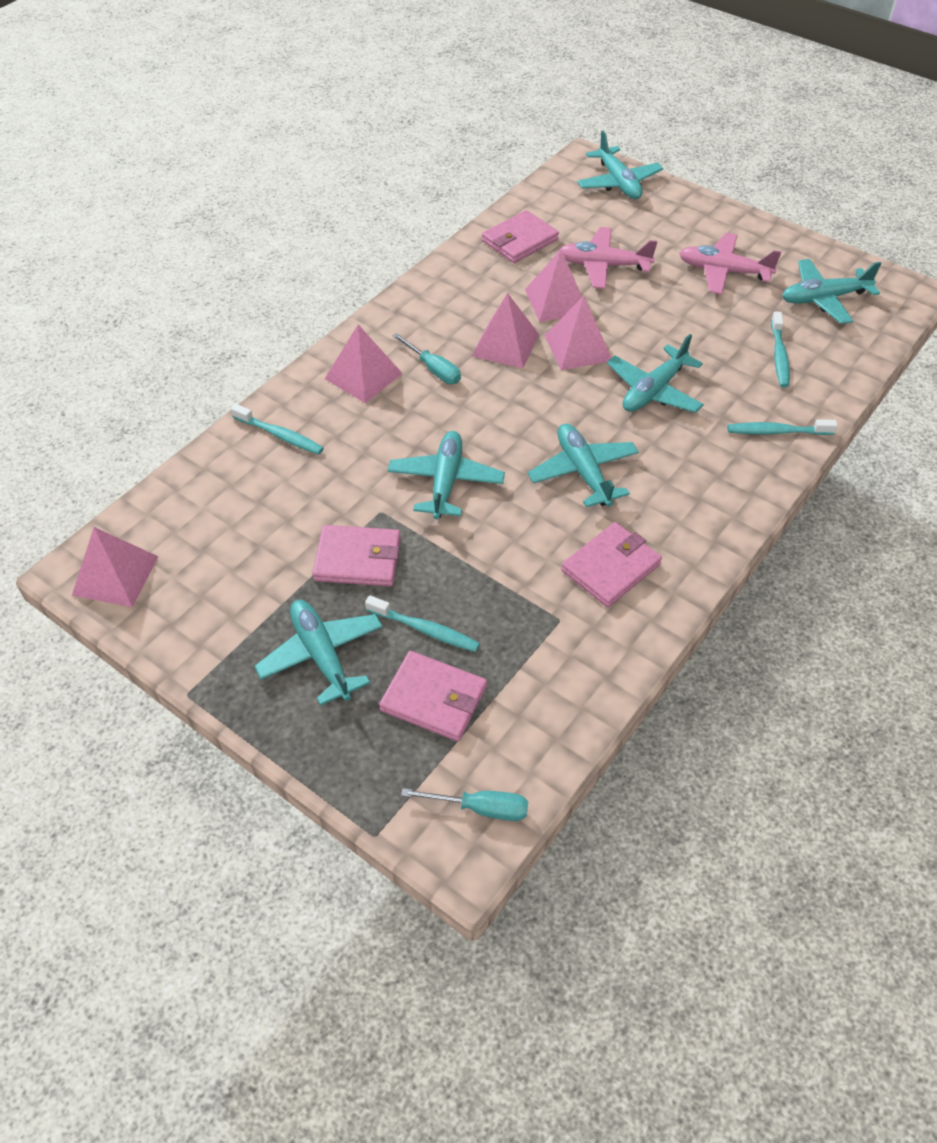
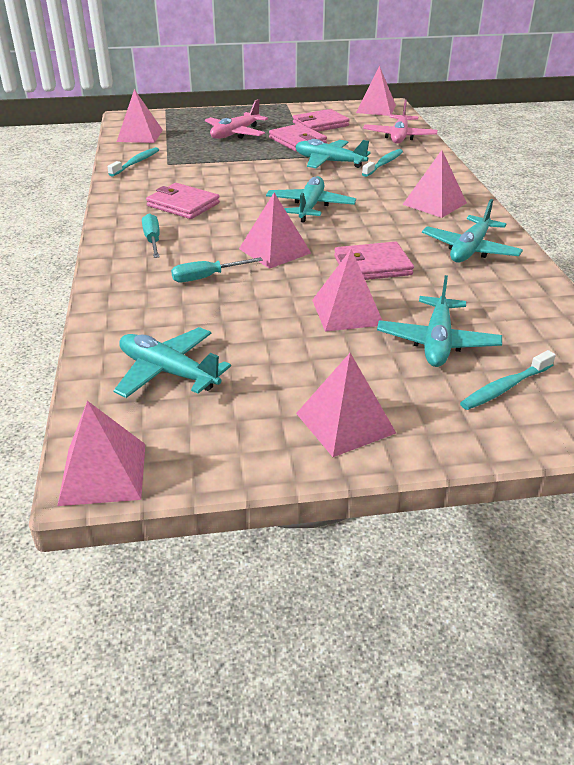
pink pyramid: [72,527,158,607] [325,324,403,403] [472,293,539,368] [525,250,582,322] [544,296,612,370] = 5 -> [57,401,145,506] [117,89,163,143] [239,193,311,269] [296,353,396,457] [312,249,383,332] [356,65,396,116] [402,150,467,218] = 7
turquoise plane: [254,600,383,706] [388,431,505,519] [527,423,639,507] [577,131,663,199] [607,334,704,413] [782,259,882,324] = 6 -> [113,327,231,398] [266,176,356,223] [295,139,371,168] [377,275,502,367] [422,199,523,263] = 5
turquoise toothbrush: [231,404,324,454] [365,595,480,652] [727,419,838,435] [771,311,790,388] = 4 -> [107,147,159,177] [362,149,403,177] [460,350,556,410] = 3

